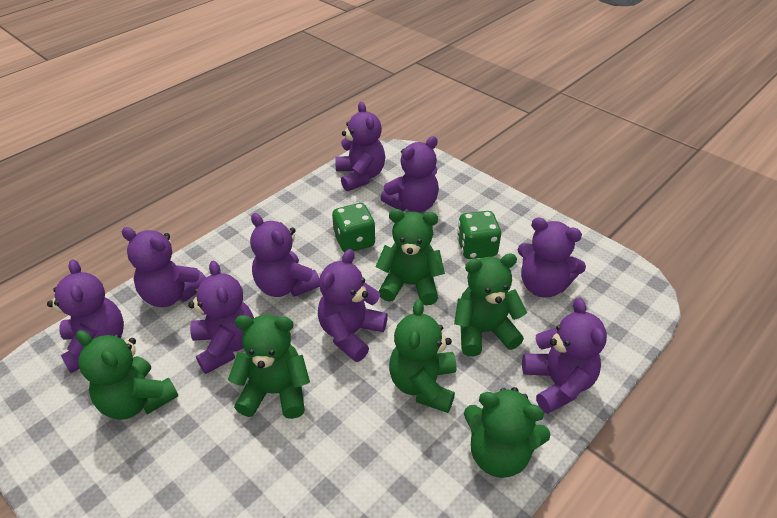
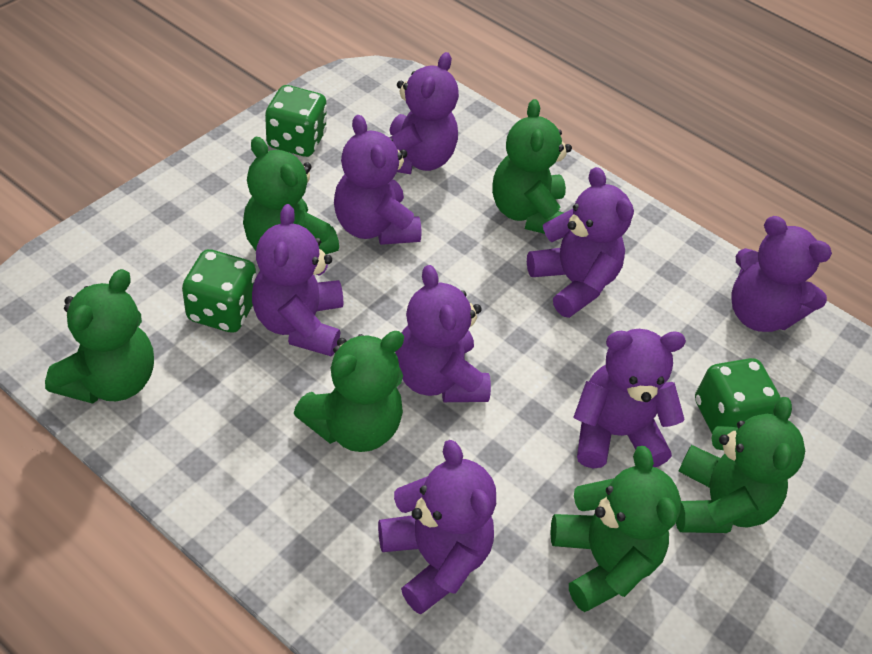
green dice: [332,203,376,252] [457,211,501,259] = 2 -> [182,249,256,333] [265,85,327,157] [695,358,781,433] = 3
purple teddy bear: [47,260,124,373] [121,227,206,307] [188,261,254,374] [250,213,320,297] [318,249,388,362] [335,102,385,191] [381,136,439,213] [518,217,586,298] [522,298,607,414] = 9 -> [252,204,344,356] [334,115,422,245] [378,440,496,615] [390,52,459,174] [395,265,491,402] [527,167,634,318] [573,329,686,468] [731,216,832,332] = 8

